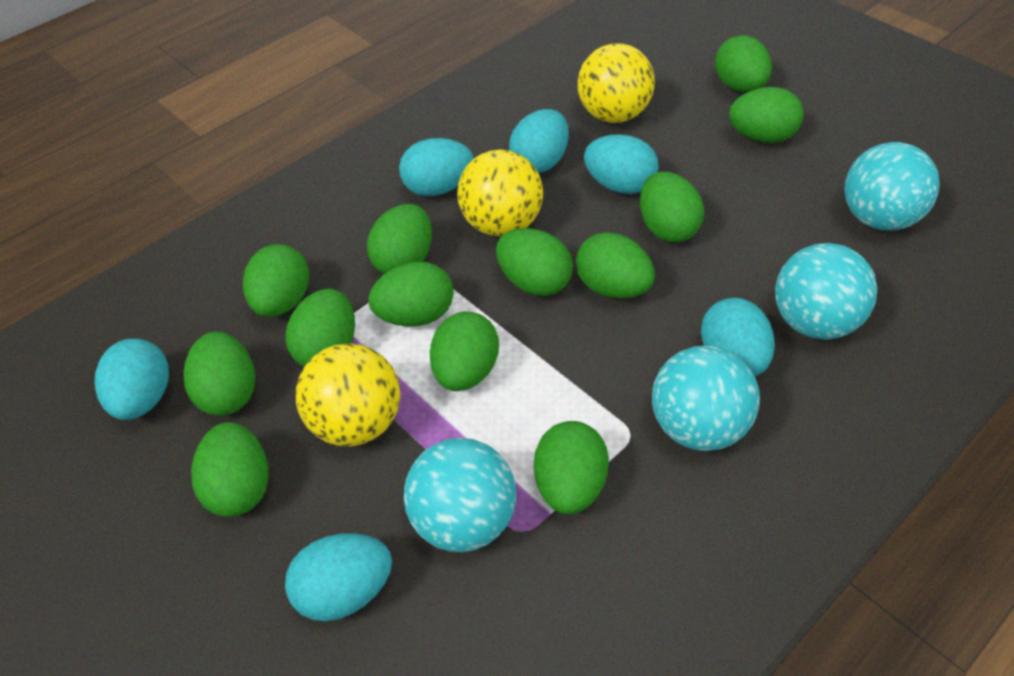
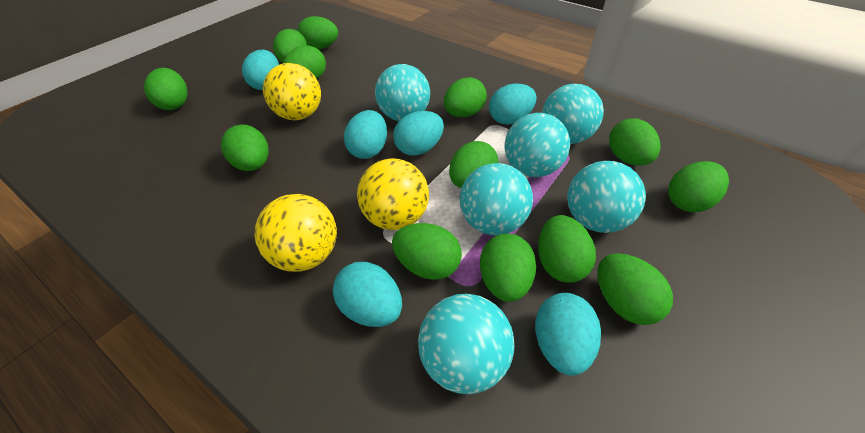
turquoise ball: [404,438,516,552] [652,346,760,451] [775,243,878,340] [845,142,940,230] = 4 -> [375,64,430,121] [418,294,514,394] [460,163,533,235] [505,113,570,177] [542,84,604,144] [567,161,646,233] = 6

